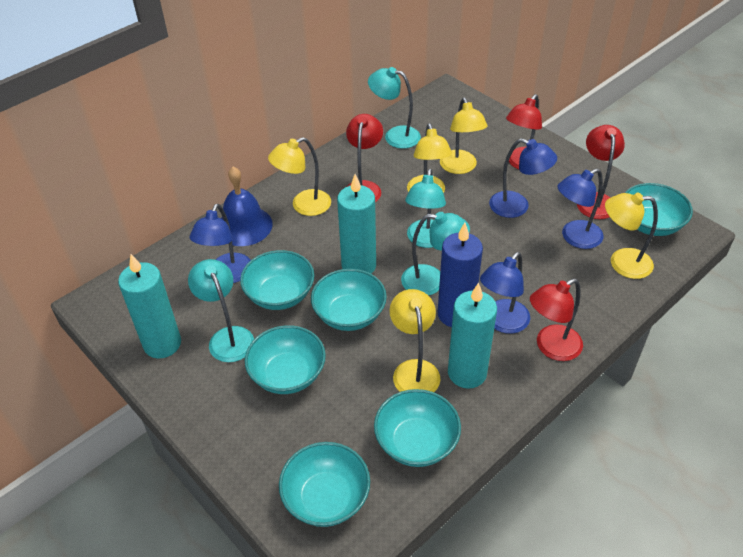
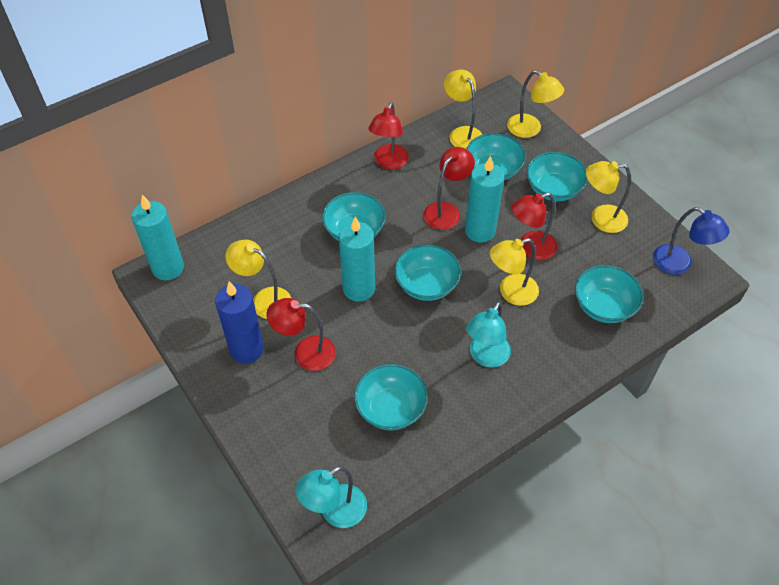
blue bell: [221,167,273,246] = 1 -> none = 0
blue lamp: [189,204,251,283] [480,252,530,334] [489,138,557,218] [557,168,604,249] = 4 -> [653,207,730,275] = 1
turquoise lamp: [188,259,254,362] [368,67,421,149] [401,212,470,296] [405,169,446,248] = 4 -> [296,466,367,528] [466,301,511,368] = 2

